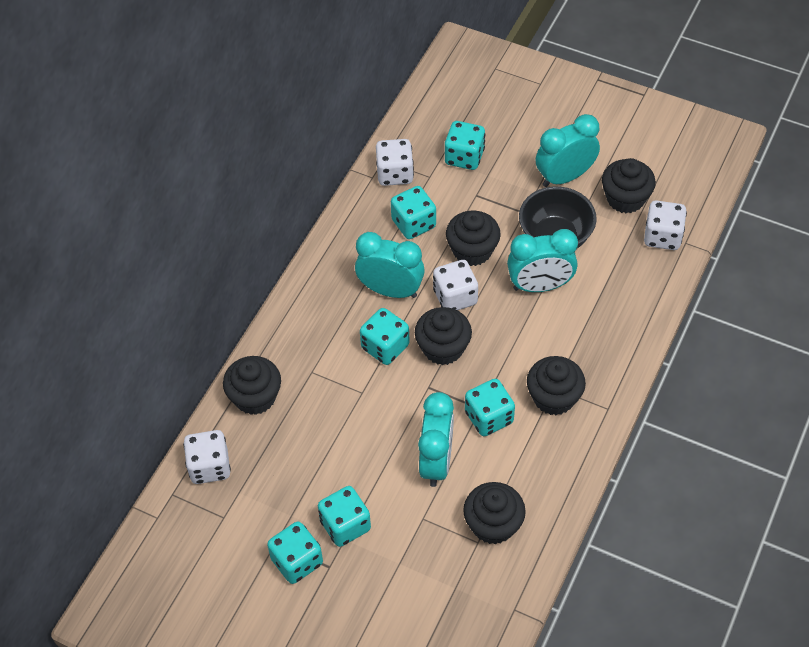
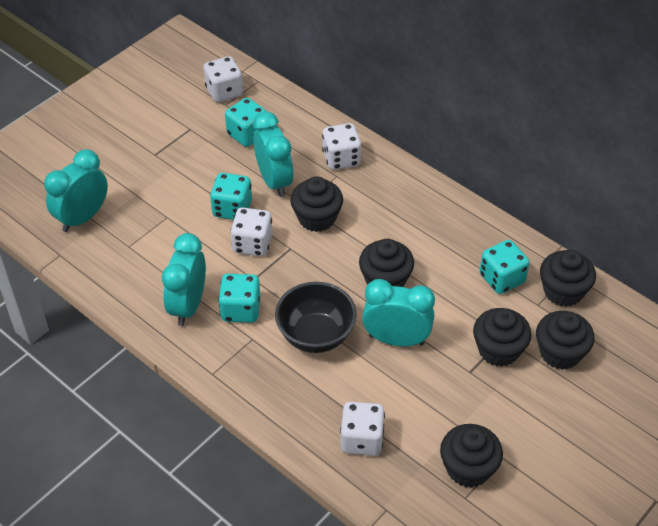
turquoise dice: [267,521,323,584] [318,486,371,547] [360,308,410,365] [391,186,436,239] [445,121,485,170] [465,379,515,436] = 6 -> [210,173,252,220] [218,274,261,323] [225,98,266,147] [480,240,530,294] = 4

